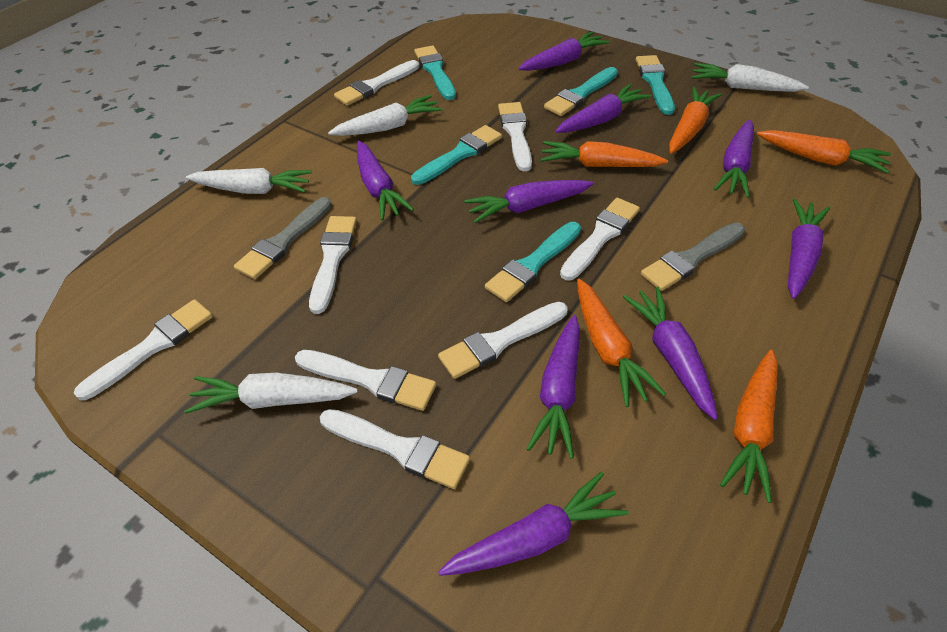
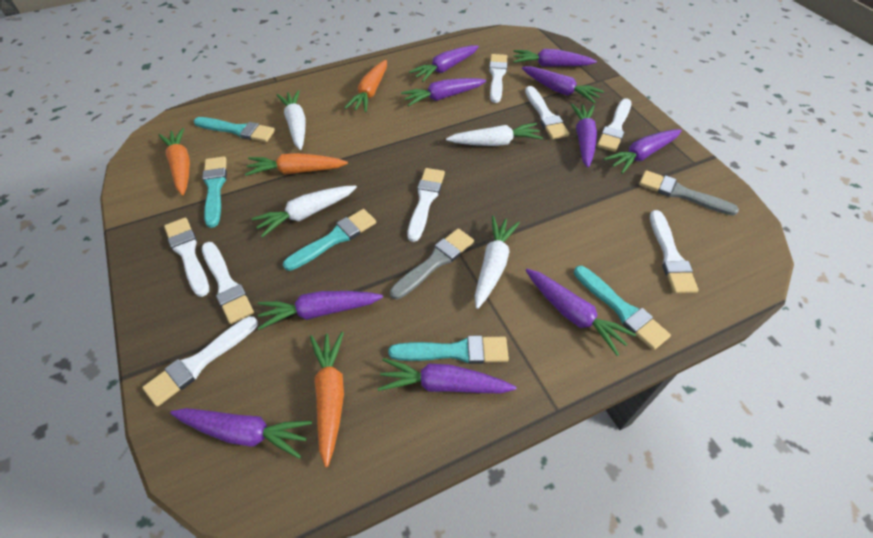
orange carrot: [540,141,668,167] [577,279,666,407] [669,87,722,154] [720,350,778,503] [757,130,891,174] = 5 -> [159,128,190,195] [245,153,348,176] [310,332,344,467] [344,60,387,113] = 4
purple carrot: [357,141,414,220] [438,472,629,576] [464,180,594,223] [518,31,610,71] [527,315,580,459] [555,84,652,133] [623,287,718,420] [714,120,754,198] [788,198,830,299] = 9 -> [170,408,312,459] [258,291,383,330] [377,358,516,393] [401,78,486,106] [409,45,479,82] [513,49,597,67] [522,66,604,103] [526,269,636,356] [571,104,597,168] [604,129,682,174] = 10

